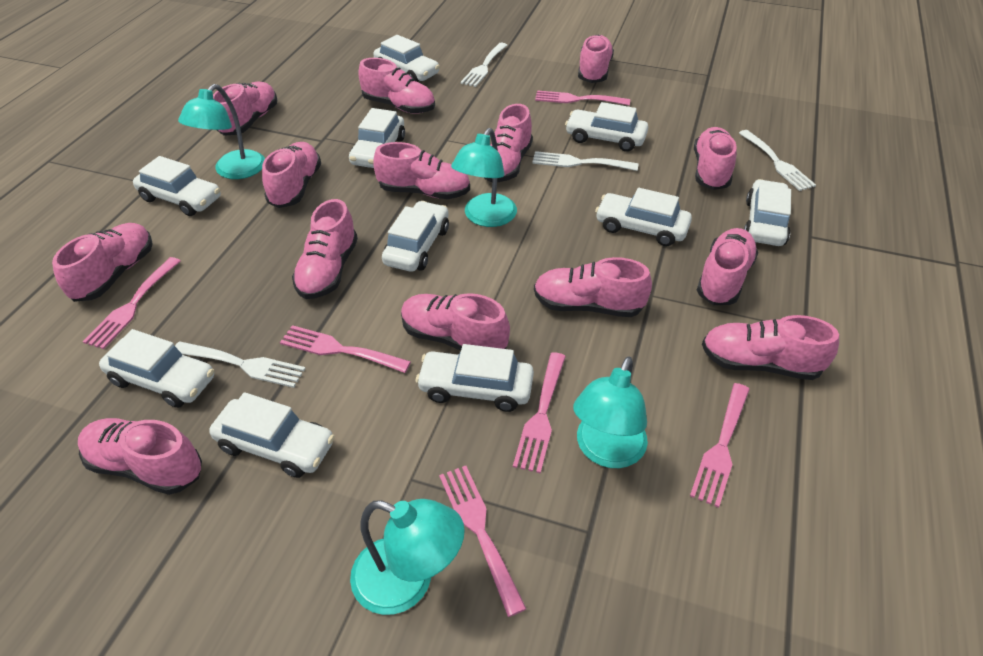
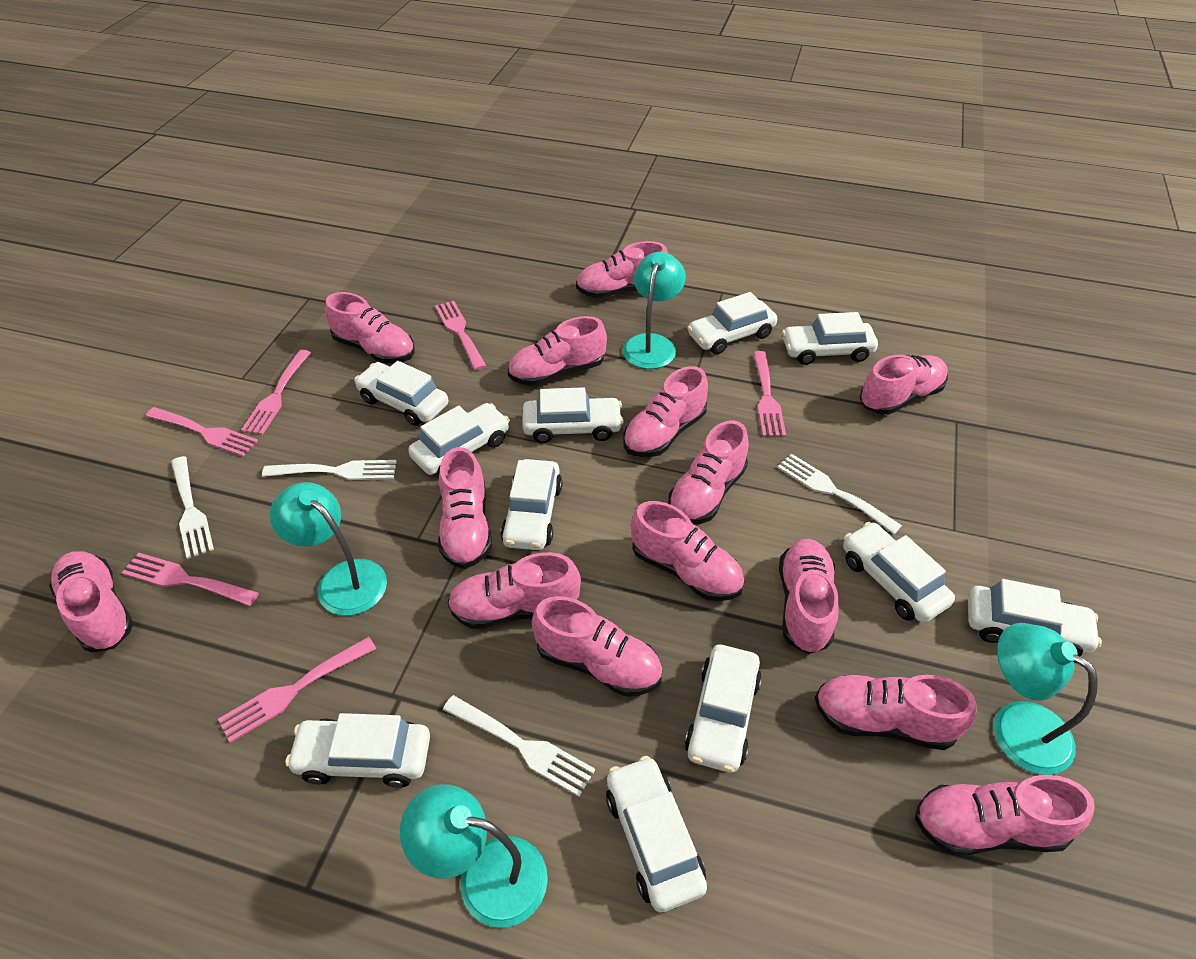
white car: [99,329,214,408] [133,156,221,216] [209,392,335,478] [349,108,405,168] [373,35,440,82] [382,201,449,272] [416,344,534,412] [565,102,648,152] [595,188,692,246] [744,179,791,246] = 10 -> [285,713,430,788] [354,361,448,426] [408,403,510,475] [500,459,562,550] [523,387,624,443] [606,756,707,912] [685,645,762,773] [687,292,777,354] [782,312,878,365] [843,522,955,623] [968,579,1102,656] = 11

